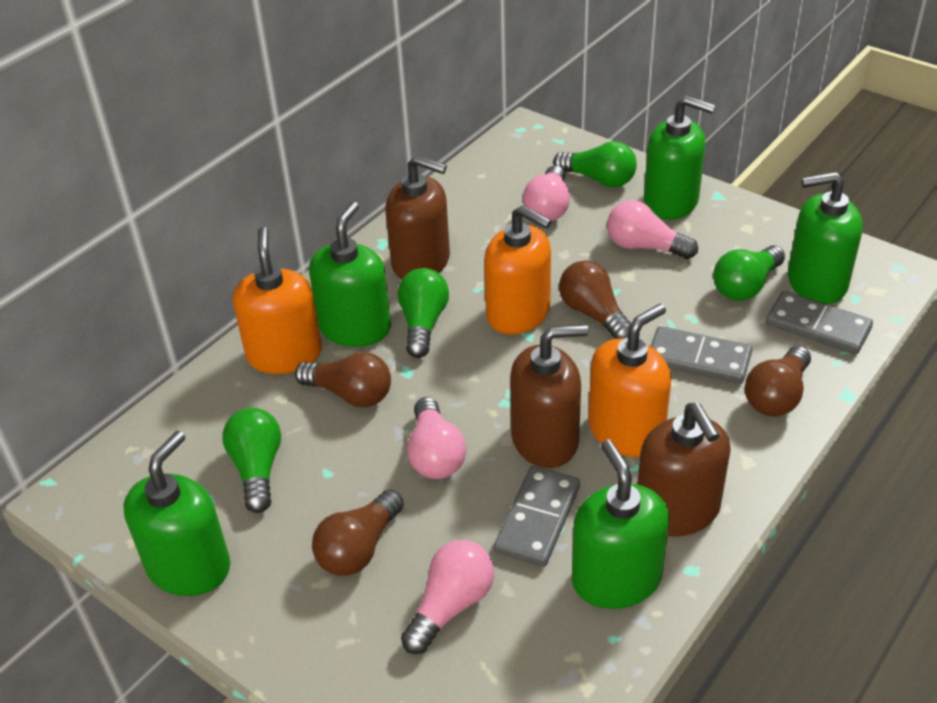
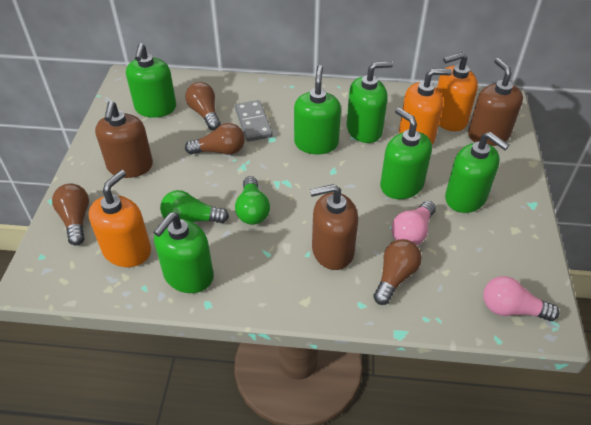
green light bulb: [222,407,281,513] [398,268,449,358] [553,141,637,187] [713,245,785,301] = 4 -> [160,190,229,223] [235,176,270,225] = 2
green soap dispenser: [123,431,230,596] [309,202,391,347] [572,440,669,609] [644,96,715,220] [788,172,863,304] = 5 -> [126,43,176,118] [154,212,214,293] [294,65,341,154] [346,61,393,143] [380,108,432,199] [445,132,509,213] = 6
grey domino: [494,466,580,567] [651,326,752,384] [766,291,873,354] = 3 -> [235,100,273,142] = 1
pink light bulb: [401,540,494,654] [407,397,466,479] [523,165,570,221] [607,200,698,259] = 4 -> [391,201,436,245] [483,276,560,321] = 2

